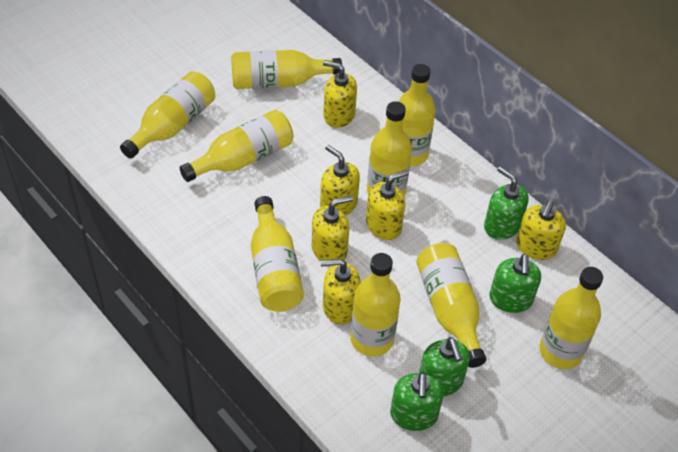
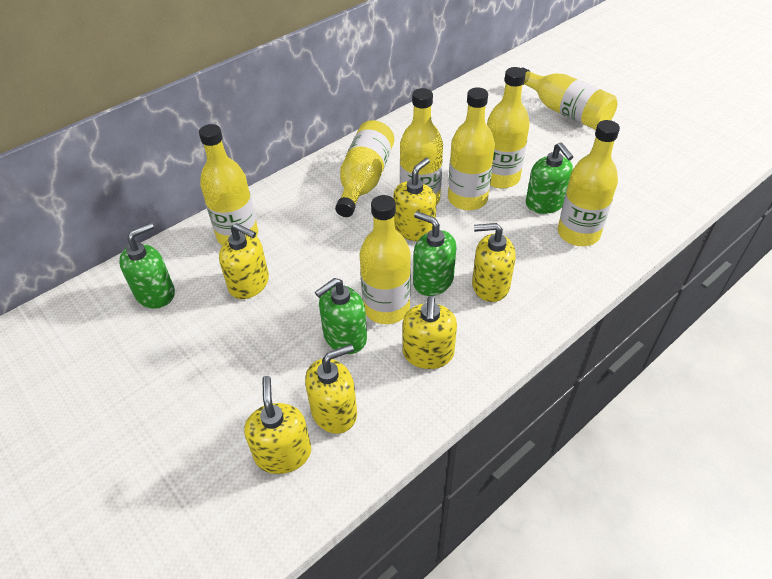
yellow bottle: [120,71,215,159] [180,110,293,182] [231,50,342,89] [251,196,304,312] [350,253,401,356] [367,101,412,196] [398,64,436,167] [416,243,486,368] [539,267,603,369] = 9 -> [199,124,258,245] [335,120,394,217] [360,195,411,324] [400,88,443,205] [448,87,495,210] [487,67,530,189] [522,67,617,130] [558,120,620,246] = 8

